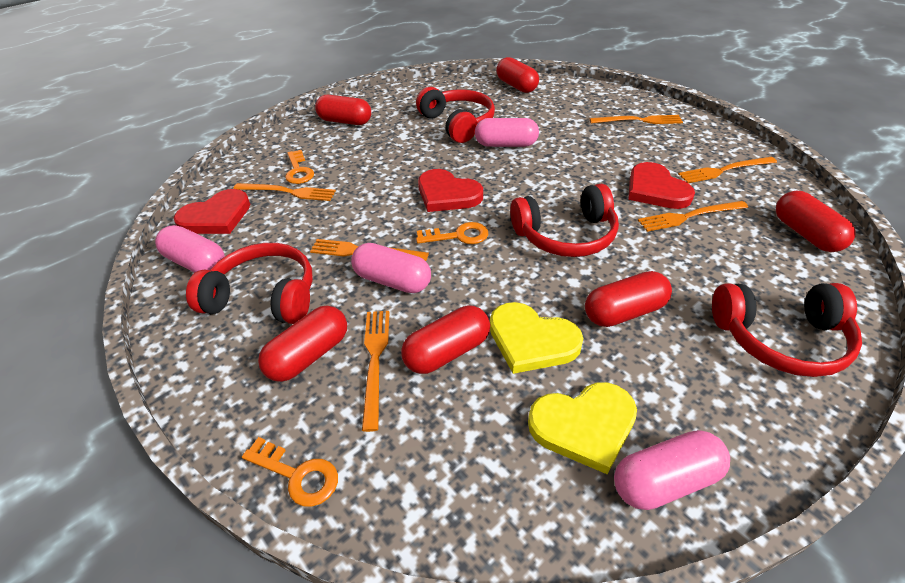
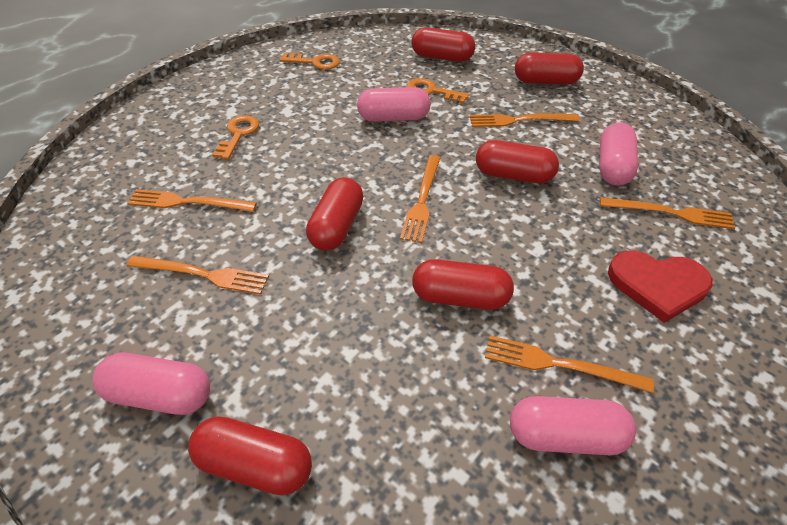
red headphones: [186,243,313,324] [416,87,495,143] [510,184,619,257] [712,283,862,377] = 4 -> none = 0
red heart: [174,189,250,234] [418,169,483,212] [628,162,695,209] = 3 -> [608,250,713,323] = 1
yellow heart: [490,302,583,374] [528,382,637,474] = 2 -> none = 0

